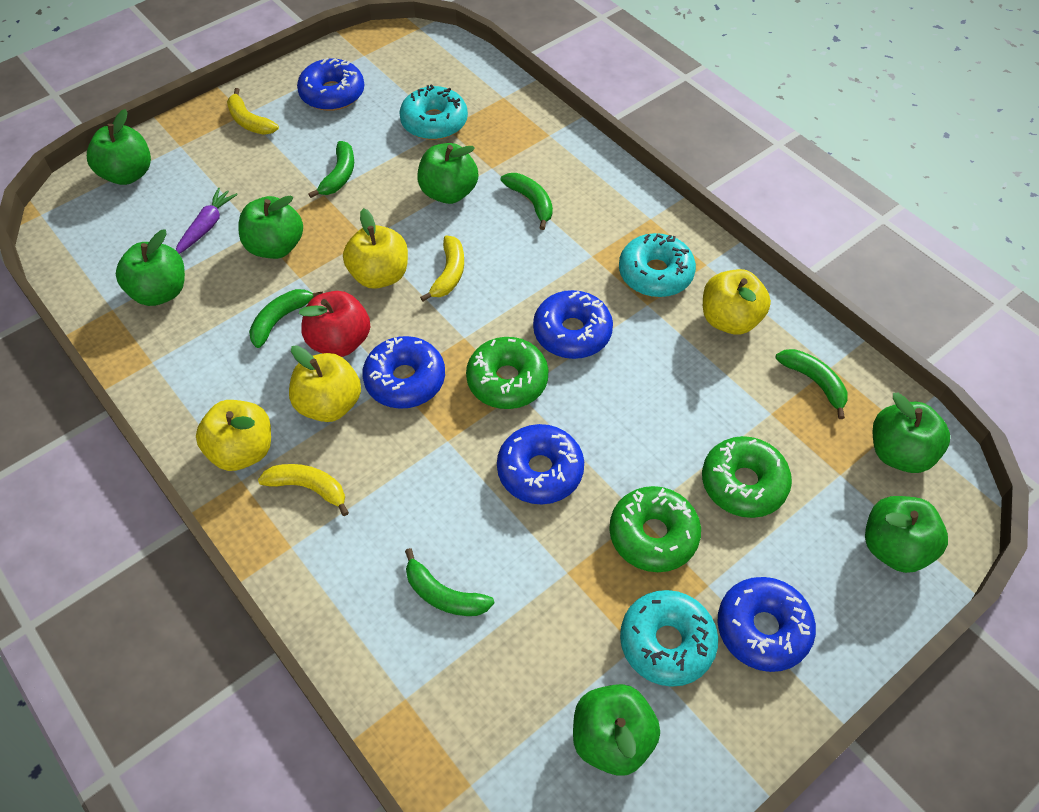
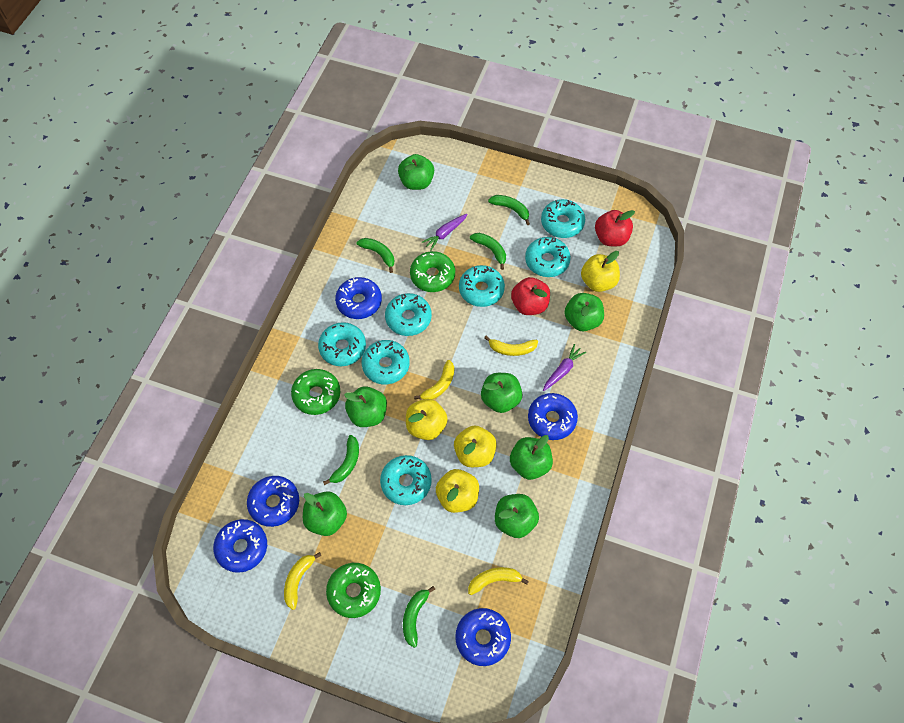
purple carrot: [176,188,238,254] = 1 -> [422,214,468,251] [543,344,586,391] = 2
red apple: [299,291,370,357] = 1 -> [511,277,550,315] [595,210,635,247] = 2
turquoise donut: [399,84,468,140] [619,233,696,297] [620,590,718,687] = 3 -> [318,322,366,366] [361,340,410,384] [380,455,432,505] [385,293,432,336] [459,265,505,307] [525,237,571,277] [541,199,585,238] = 7
yellow banana: [227,88,279,135] [258,464,349,516] [420,235,464,301] = 3 -> [284,552,322,610] [414,360,455,399] [468,567,529,595] [484,336,538,356] = 4

